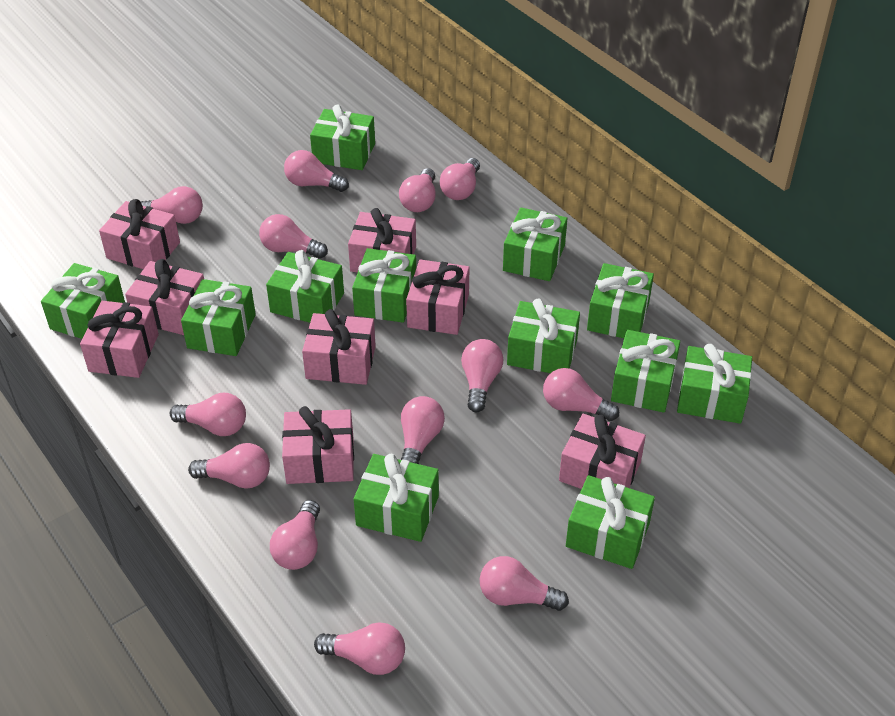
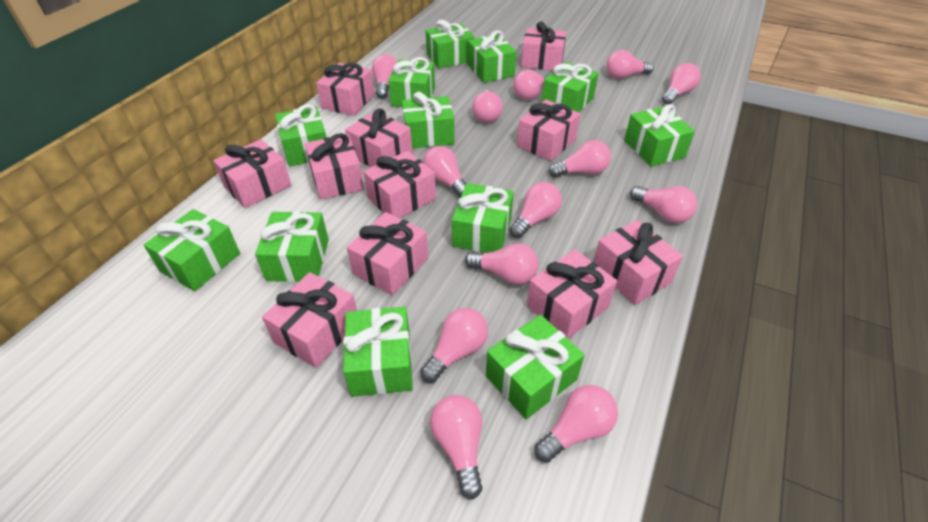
pink gift: [80,301,159,378] [99,199,180,269] [125,259,204,335] [282,406,354,484] [302,309,376,385] [348,208,416,272] [406,259,469,335] [559,414,646,489] = 8 -> [213,139,291,208] [262,272,357,368] [305,133,364,200] [316,63,375,116] [345,108,413,167] [347,212,428,295] [363,151,436,218] [517,100,580,161] [521,21,566,71] [527,249,617,339] [593,220,683,305] = 11

